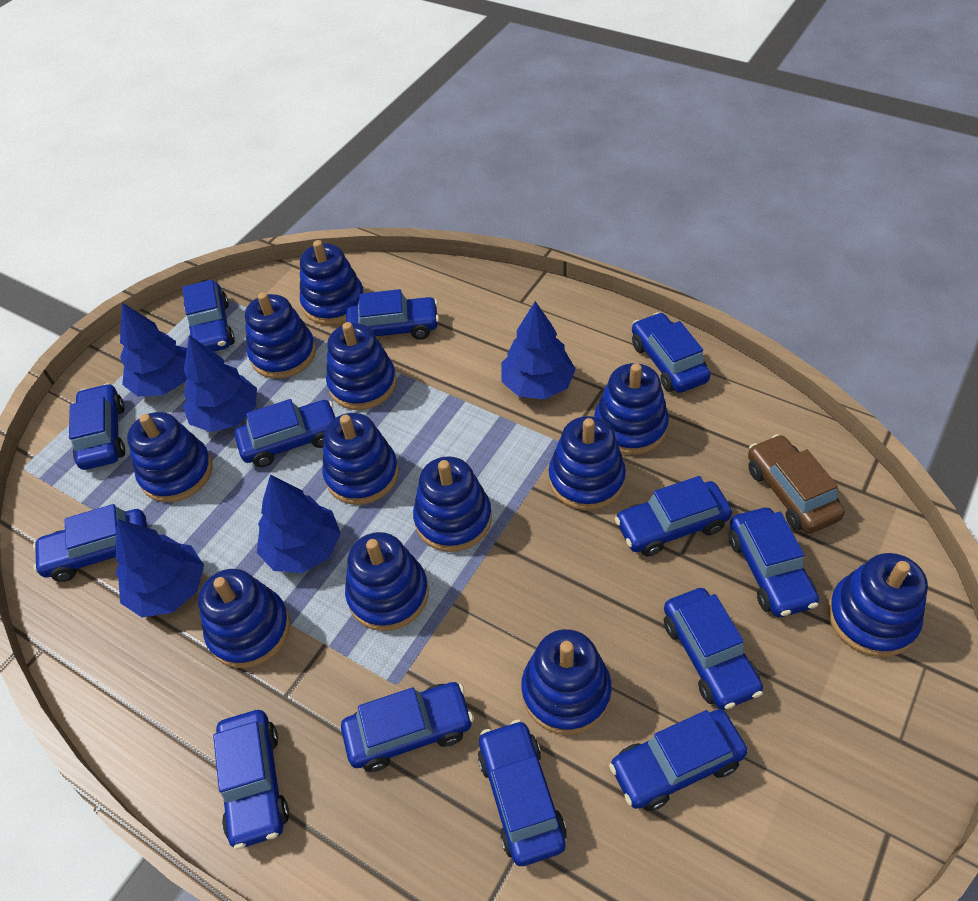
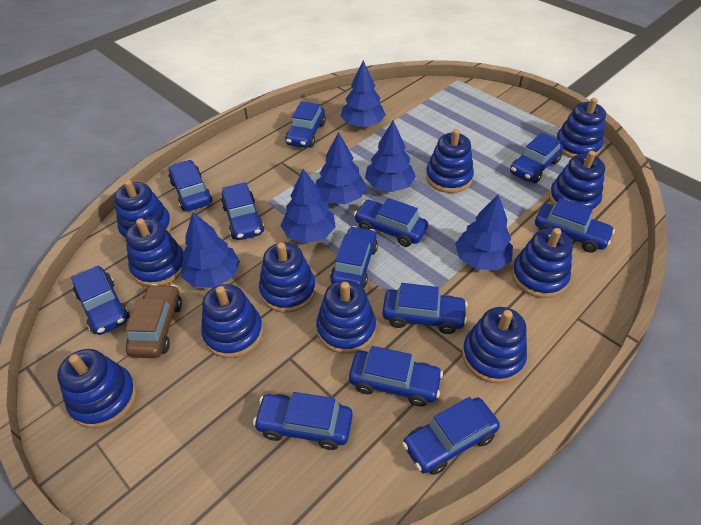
blue car: [33,504,147,582] [69,383,125,470] [182,280,235,351] [213,710,289,850] [235,399,336,467] [341,682,474,772] [346,289,439,339] [478,719,567,866] [609,709,747,811] [615,476,732,557] [632,312,711,393] [664,588,763,710] [729,508,819,617] = 13 -> [71,266,130,335] [168,160,212,211] [221,182,264,240] [253,392,353,450] [285,101,326,148] [330,226,378,288] [349,346,443,406] [354,198,428,247] [382,283,468,334] [402,397,500,475] [510,133,563,183] [535,198,615,253] = 12
blue stacking toy: [127,412,212,502] [198,569,290,668] [245,292,316,379] [300,240,364,325] [322,413,399,505] [326,322,397,410] [345,532,429,631] [413,456,492,552] [521,629,612,735] [549,416,626,510] [594,363,669,455] [828,553,928,657] = 12 -> [57,349,136,428] [114,180,172,243] [126,218,184,287] [201,284,263,358] [259,242,316,313] [316,280,376,354] [426,129,474,193] [462,307,527,383] [512,228,573,298] [549,151,605,213] [556,98,606,158] = 11
blue tree: [115,519,204,617] [120,303,187,396] [183,335,257,432] [257,475,341,573] [502,301,576,399] = 5 -> [181,212,240,288] [281,169,336,244] [316,132,366,204] [341,60,386,127] [365,120,416,192] [455,194,513,270] = 6

